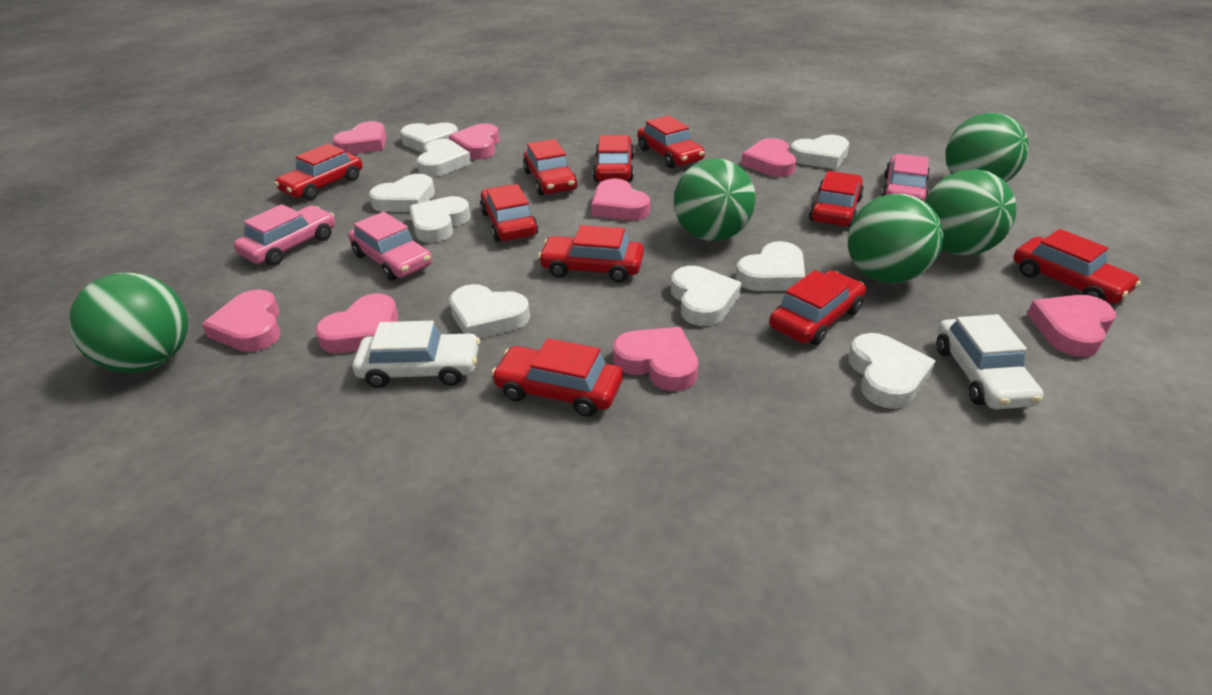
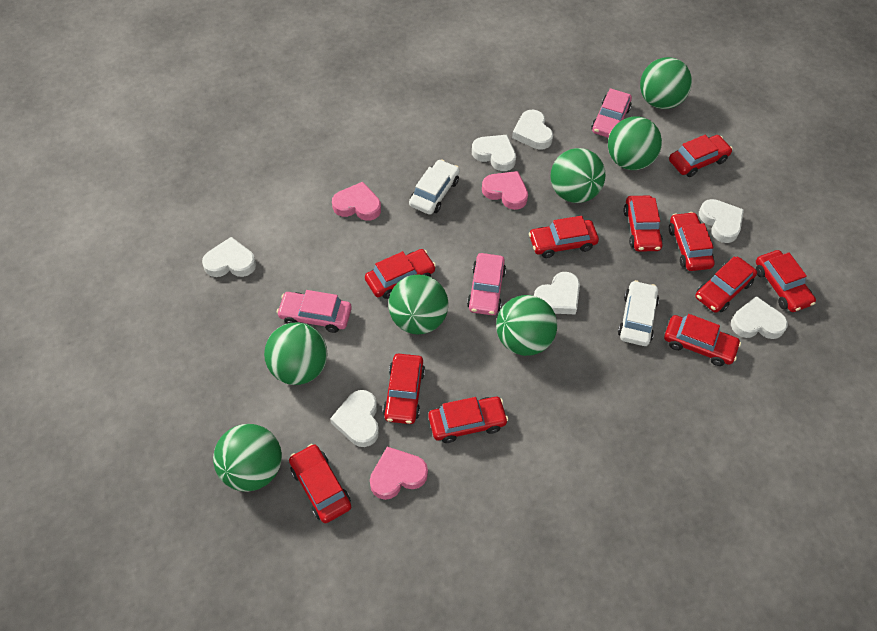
green ball: [68,273,188,373] [674,158,756,241] [848,194,943,284] [925,169,1016,255] [945,113,1028,182] = 5 -> [213,424,282,492] [264,322,328,385] [388,274,448,334] [496,295,557,356] [550,148,605,203] [608,116,662,170] [640,57,692,109] = 7
pink heart: [202,289,281,352] [316,293,398,353] [332,121,387,154] [449,123,499,160] [592,179,650,221] [613,327,698,391] [741,138,796,177] [1027,295,1116,357] = 8 -> [332,182,381,221] [370,447,428,500] [482,171,528,210] = 3
red car: [274,144,363,200] [480,184,538,242] [491,338,623,417] [523,139,578,195] [538,225,644,282] [593,135,635,181] [637,115,705,168] [769,270,866,345] [809,171,864,227] [1013,229,1141,304] = 10 -> [289,444,351,523] [365,249,436,299] [383,354,425,424] [428,397,508,443] [529,216,599,258] [623,196,663,252] [664,314,741,366] [669,135,732,177] [669,212,715,271] [695,257,757,313] [756,250,816,312] = 11
white heart: [369,174,435,212] [400,122,458,153] [409,196,471,243] [417,139,471,177] [449,284,530,338] [671,266,741,326] [736,241,805,291] [790,135,849,169] [848,333,935,409] = 9 -> [202,237,256,277] [330,390,379,447] [472,135,516,171] [512,110,553,150] [534,272,580,314] [699,199,744,243] [731,296,788,339] = 7

